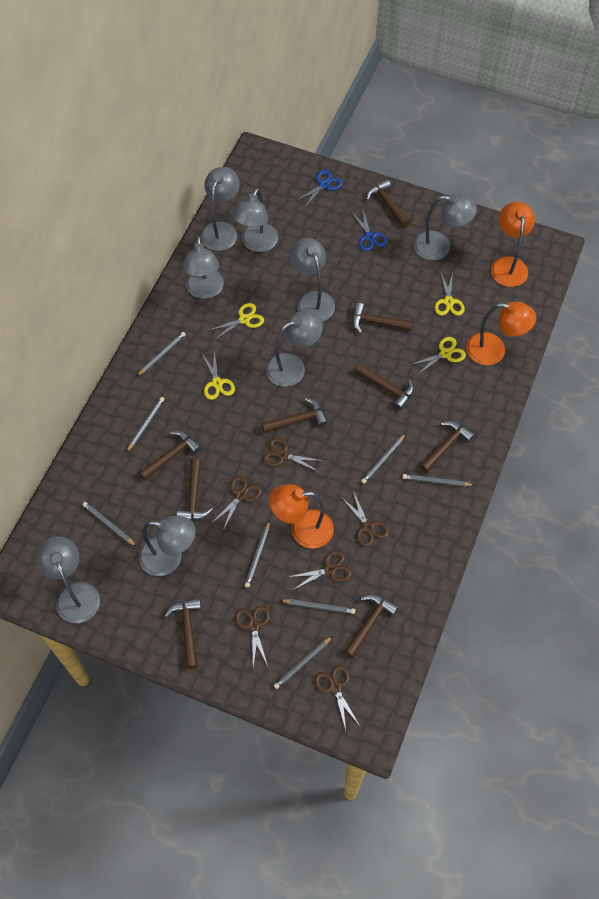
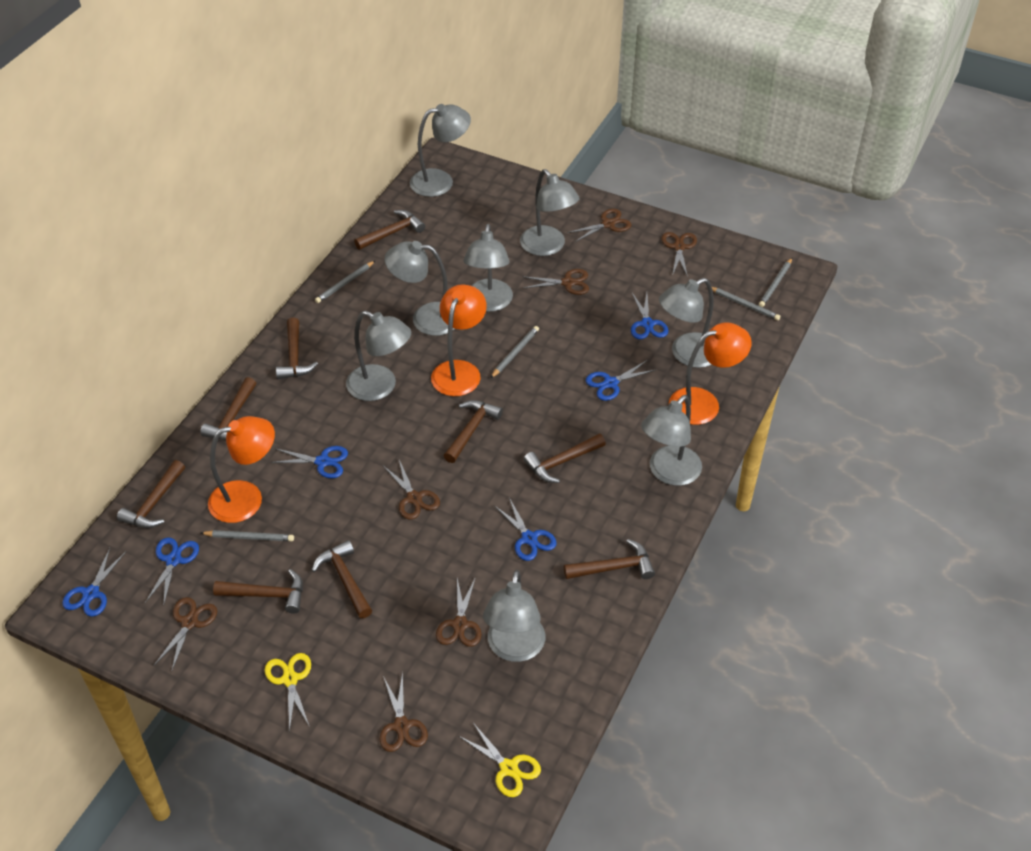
blue scissors: [296,170,342,208] [351,208,387,251] = 2 -> [62,548,126,617] [145,538,199,606] [270,446,348,478] [494,498,557,561] [585,360,655,401] [631,293,669,339] = 6
brown scissors: [212,476,262,530] [235,605,270,666] [263,438,324,472] [289,551,352,590] [314,665,360,730] [341,491,389,547] = 6 -> [154,597,217,670] [379,672,428,752] [384,460,440,520] [436,577,482,647] [522,269,589,295] [567,209,631,242] [661,232,697,277] = 7
grey pencil: [82,502,137,547] [126,397,165,453] [137,332,186,376] [244,520,270,588] [274,636,332,689] [280,599,355,614] [361,433,406,484] [402,474,474,487] = 8 -> [201,530,294,541] [315,261,375,303] [491,326,539,378] [712,287,780,320] [759,258,792,307] = 5
yellow scissors: [202,350,235,400] [210,303,264,339] [410,337,466,375] [435,271,465,315] = 4 -> [265,653,311,732] [459,723,541,797] = 2

